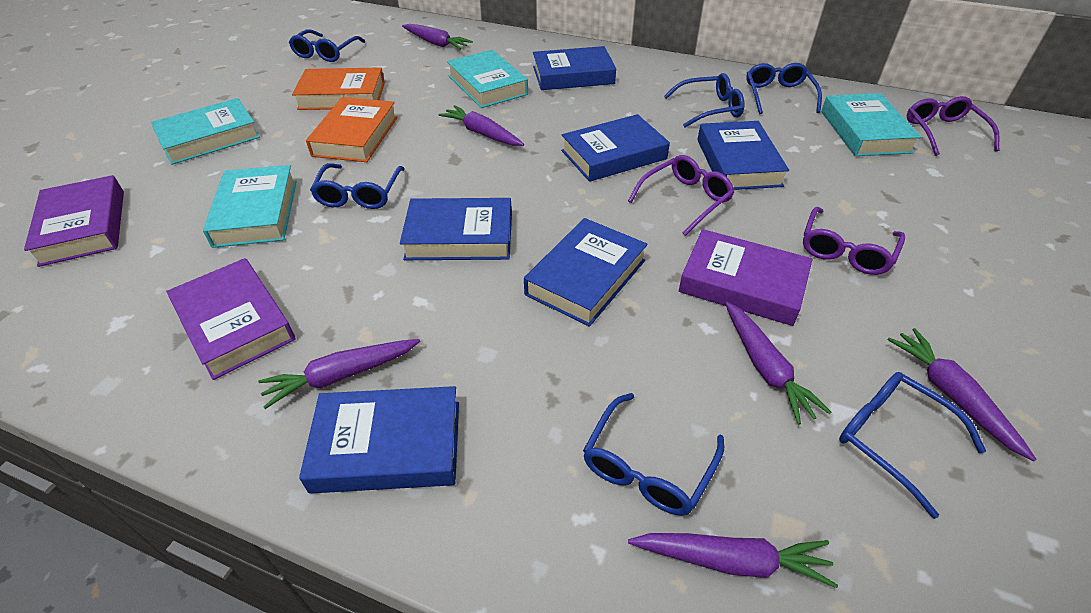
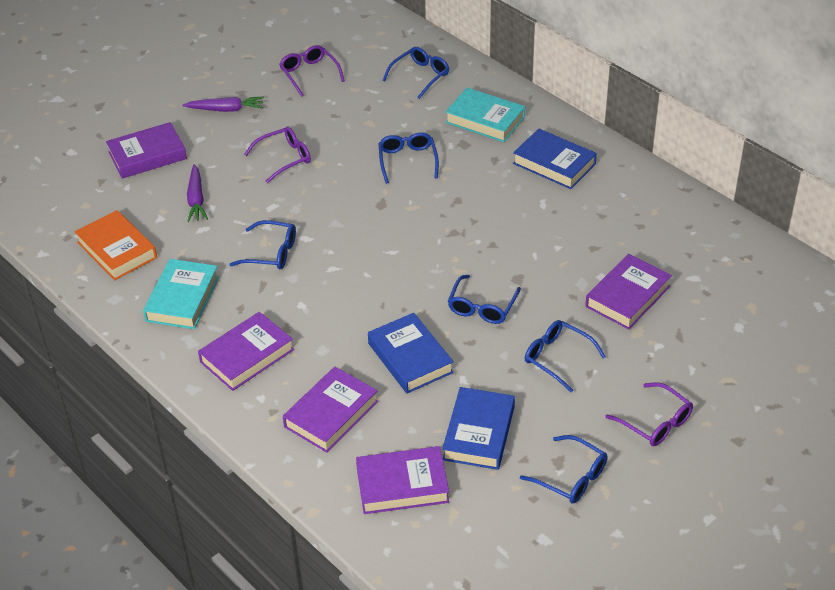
blue book: [299,386,459,494] [400,198,512,260] [524,218,648,327] [533,46,616,90] [561,114,670,182] [697,121,789,190] = 6 -> [368,313,454,394] [442,387,515,470] [513,129,597,189] = 3
orange book: [292,67,385,110] [306,97,398,162] = 2 -> [75,210,157,280] = 1
purple book: [24,175,124,267] [166,258,295,380] [679,229,813,326] = 3 -> [106,122,187,179] [198,312,294,391] [283,367,378,453] [356,446,449,514] [585,254,672,329] = 5
purple carrot: [258,339,420,409] [402,24,472,50] [438,105,524,146] [628,533,838,588] [725,302,831,425] [887,328,1037,462] = 6 -> [182,97,264,112] [187,164,208,222] = 2
turquoise book: [151,98,260,165] [203,165,297,248] [447,50,528,108] [821,93,921,156] = 4 -> [143,259,219,329] [445,88,525,142] = 2

